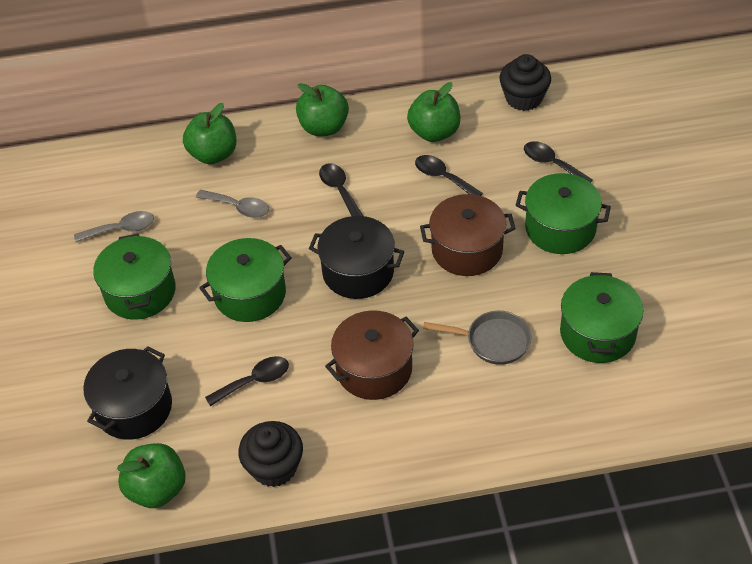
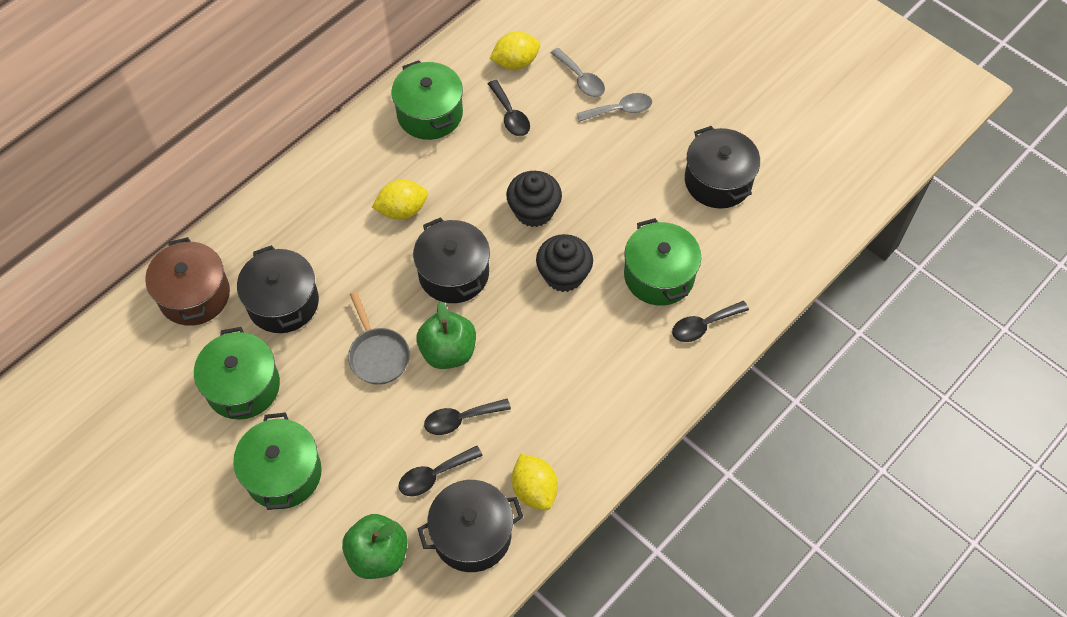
black pot: [83,346,172,440] [309,216,405,299] = 2 -> [237,245,319,333] [413,217,490,303] [417,480,523,572] [685,126,760,209] = 4
brown pot: [325,310,419,400] [420,194,516,276] = 2 -> [145,237,230,326] = 1
green apple: [117,443,186,508] [183,103,236,164] [296,83,349,136] [407,82,460,142] = 4 -> [342,514,408,579] [417,302,476,369] = 2
yellow lemon: none = 0 -> [372,180,428,220] [490,32,540,70] [512,454,558,511] = 3

